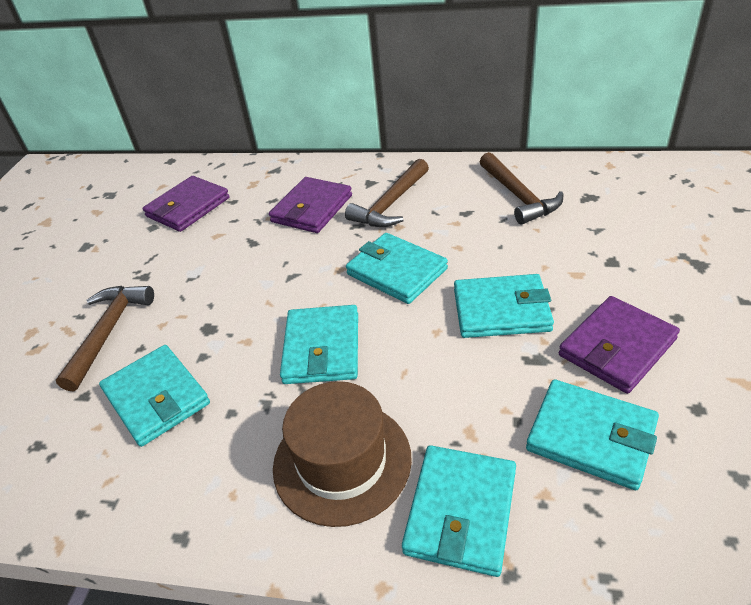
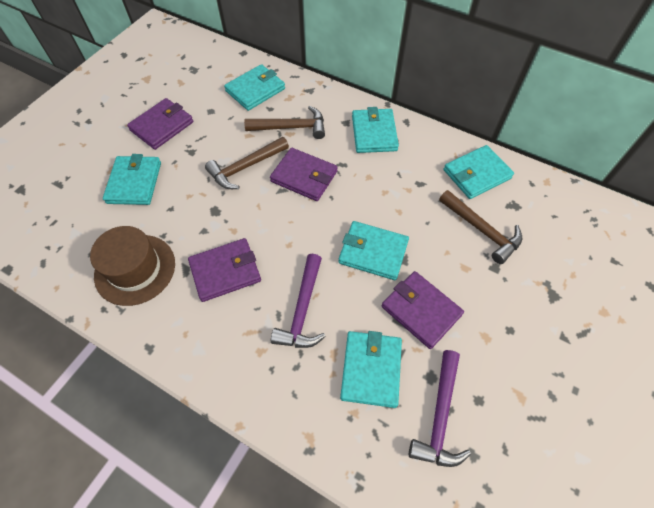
purple hammer: none = 0 -> [271,254,326,348] [409,350,471,467] = 2
purple wallet: [143,176,230,232] [269,177,352,233] [559,296,680,394] = 3 -> [127,98,194,150] [188,238,261,302] [270,148,338,201] [382,271,464,349] = 4

